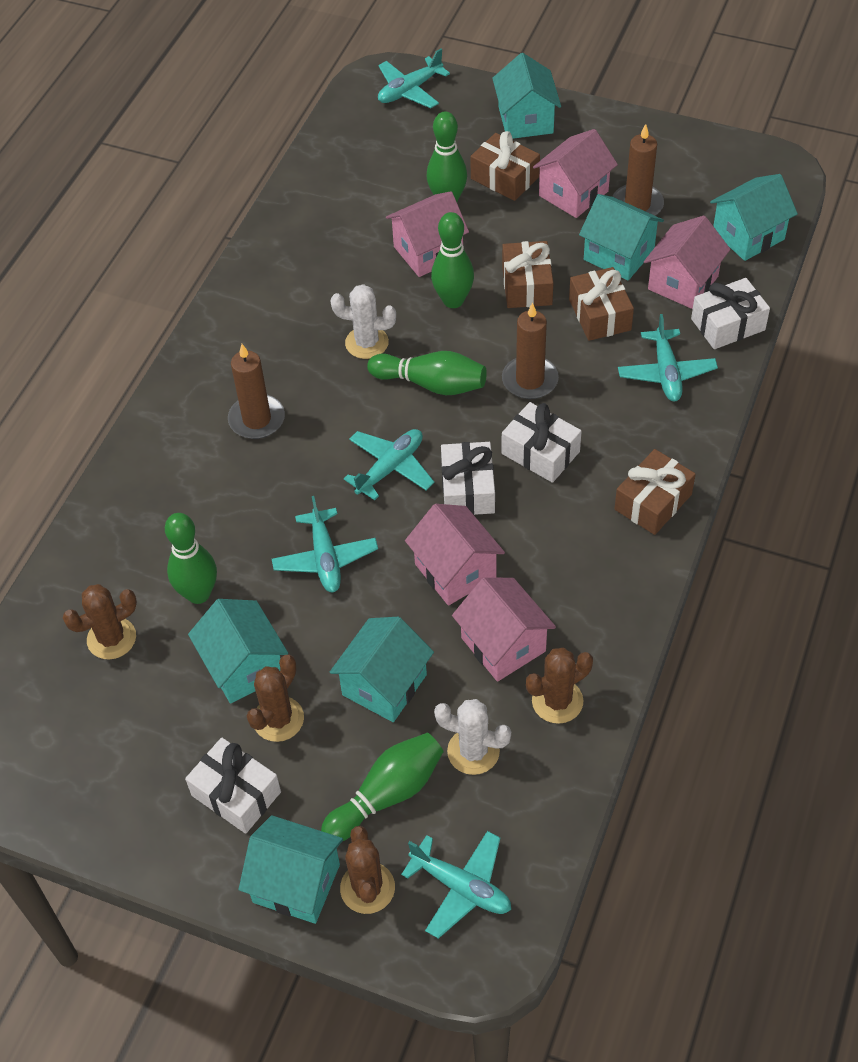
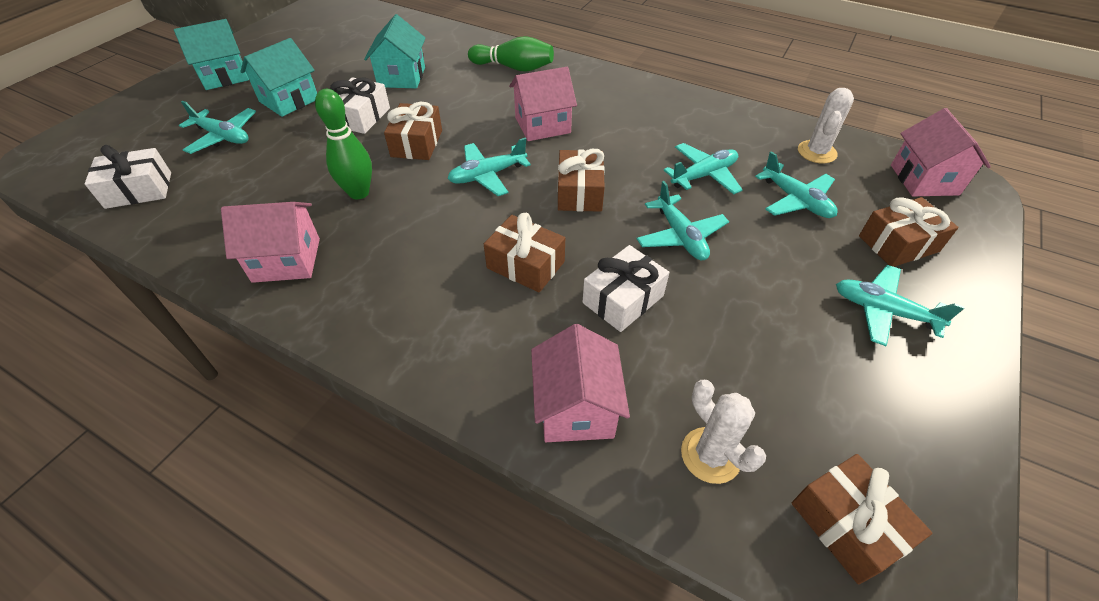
brown cactus: [63,584,137,660] [247,655,304,742] [340,826,395,914] [526,647,593,724] = 4 -> none = 0
brown candle: [228,344,285,439] [502,302,559,399] [612,124,664,216] = 3 -> none = 0
brown gift: [470,131,540,201] [502,241,553,308] [569,267,634,341] [615,449,696,535] = 4 -> [384,101,442,160] [484,213,565,293] [558,149,605,212] [791,454,932,584] [859,197,959,267] = 5
green bowling pin: [165,513,217,604] [321,733,444,841] [367,351,487,395] [427,111,467,202] [431,212,474,308] = 5 -> [315,89,372,199] [468,36,554,72] = 2
pink house: [386,191,469,277] [405,504,505,606] [452,577,556,682] [533,129,618,218] [644,216,730,309] = 5 -> [221,202,320,283] [509,67,577,141] [531,324,630,442] [891,108,991,196] = 4
turquoise house: [188,599,288,703] [238,815,343,924] [330,617,434,722] [492,53,561,139] [579,194,664,280] [710,174,798,261] = 6 -> [174,19,249,90] [240,38,317,117] [364,14,426,88] = 3
turquoise plane: [272,496,378,592] [344,429,435,500] [378,49,450,108] [401,831,511,939] [618,314,718,401] = 5 -> [179,101,256,154] [448,138,531,196] [636,181,729,261] [664,143,743,195] [755,151,837,218] [836,265,964,346] = 6
white gift: [185,737,281,834] [441,442,495,515] [502,402,582,483] [691,278,770,349] = 4 -> [85,145,171,209] [330,77,390,134] [583,245,669,332] = 3

